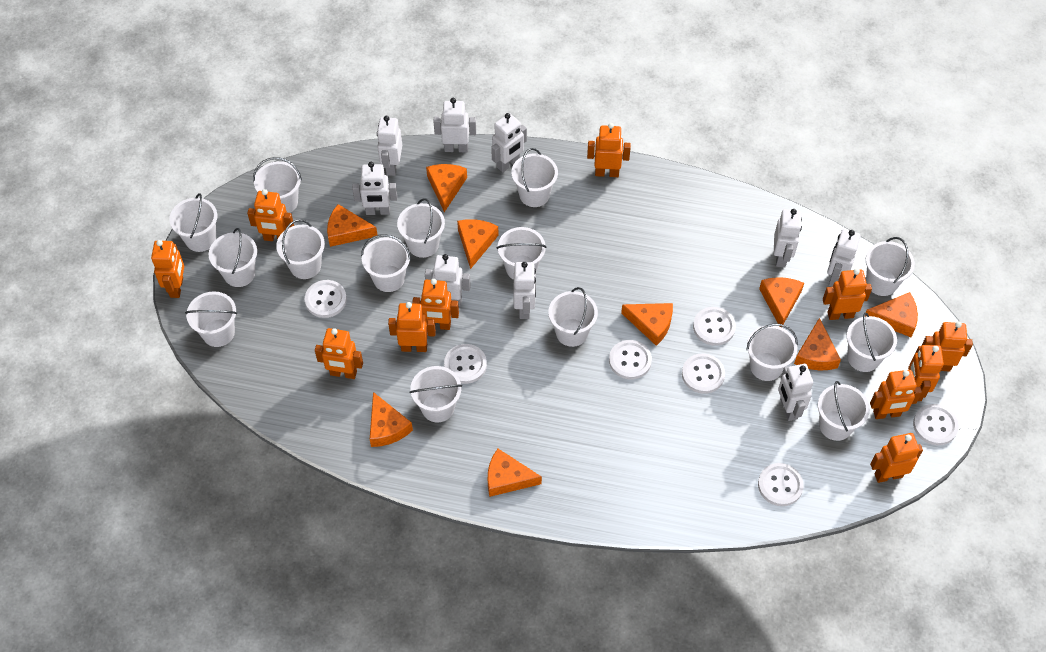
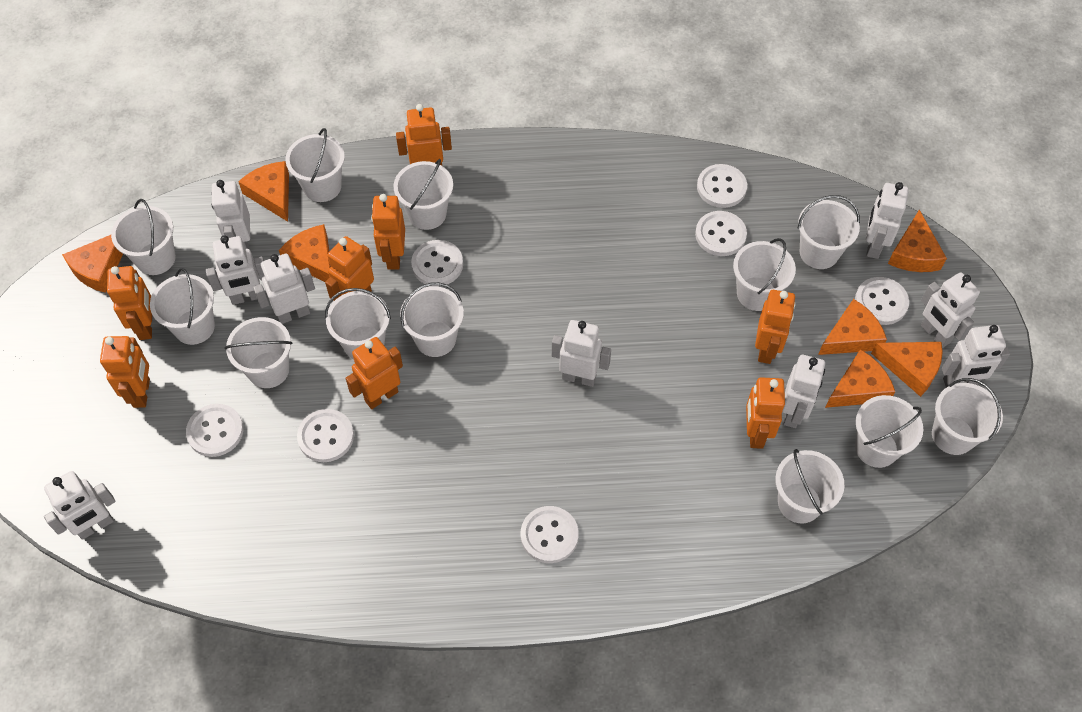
orange cheese: [327,204,377,247] [370,392,413,447] [426,164,467,212] [457,219,499,269] [488,449,542,497] [621,303,673,346] [759,277,804,327] [794,318,841,371] [865,292,918,337] = 9 -> [62,235,123,293] [238,161,289,222] [279,224,331,282] [818,299,887,355] [825,349,895,408] [871,342,943,397] [888,210,947,272] = 7
orange robot: [151,240,184,298] [247,189,294,241] [315,328,363,379] [388,302,436,352] [412,279,459,330] [587,123,631,177] [823,268,872,320] [870,370,922,419] [870,433,923,483] [908,345,944,401] [921,321,973,372] = 11 -> [100,336,150,408] [107,266,152,340] [325,236,374,301] [346,337,403,409] [371,194,405,270] [396,104,452,166] [746,377,785,449] [755,290,795,364] = 8
white bucket: [169,193,217,252] [185,291,237,347] [209,228,257,287] [253,157,302,213] [276,219,325,279] [361,234,411,292] [397,198,445,258] [410,366,462,422] [497,227,547,280] [512,148,558,207] [548,287,598,347] [746,324,798,381] [818,381,870,441] [847,313,897,372] [866,237,915,296] = 15 -> [111,199,176,275] [150,268,215,345] [224,317,292,388] [285,128,345,202] [325,288,391,359] [394,159,453,230] [400,282,464,357] [733,238,796,311] [775,449,844,524] [798,195,860,269] [855,395,923,468] [932,378,1003,455] = 12

